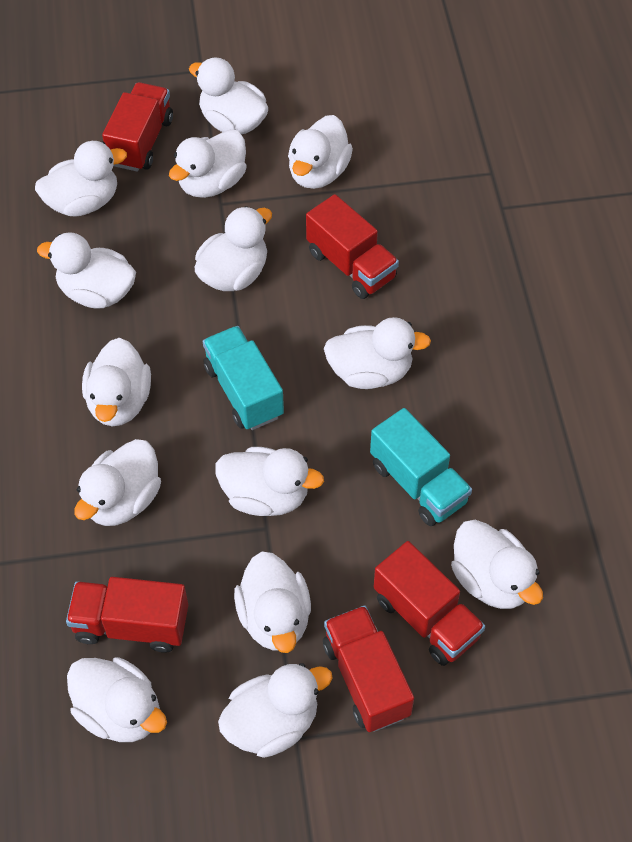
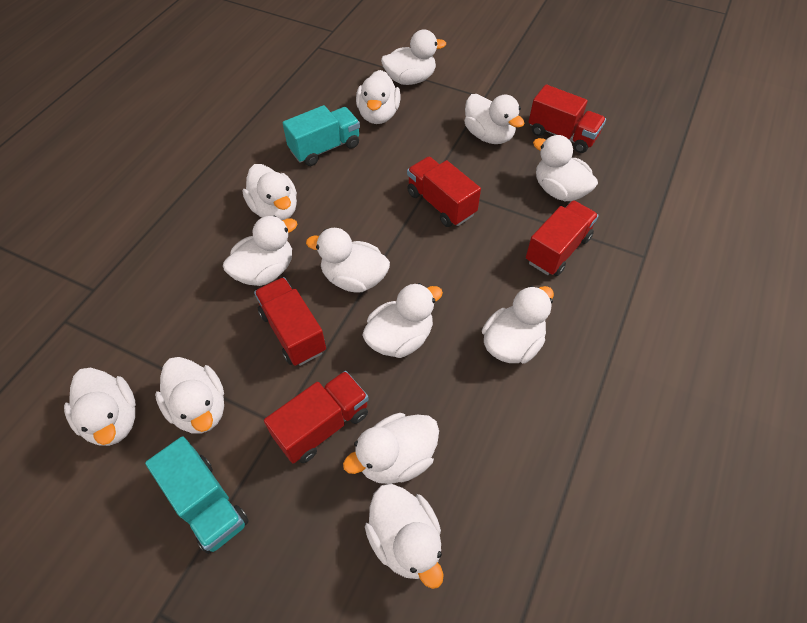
white duck: [35,141,127,216] [37,232,136,309] [67,657,167,742] [74,439,161,526] [82,338,151,426] [169,129,247,198] [189,57,268,134] [195,206,272,291] [215,447,324,516] [218,663,333,758] [234,551,311,653] [288,115,353,189] [324,317,431,389] [451,520,543,609] = 14 -> [64,368,136,446] [155,357,224,434] [223,215,297,286] [243,164,297,220] [306,228,390,292] [343,413,439,484] [356,70,401,124] [362,283,443,358] [365,484,444,589] [381,29,446,85] [464,94,525,144] [482,286,554,364] [533,135,598,201] = 13

